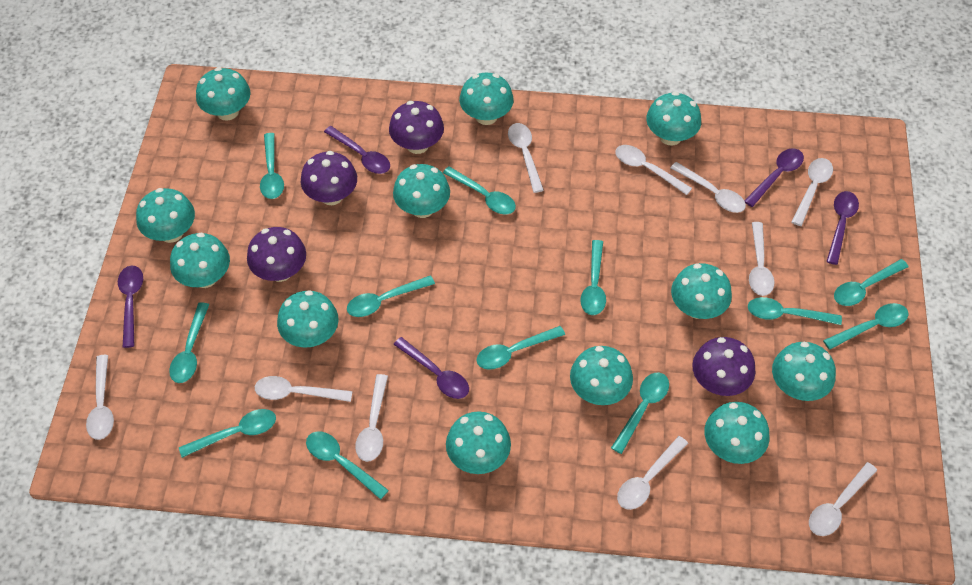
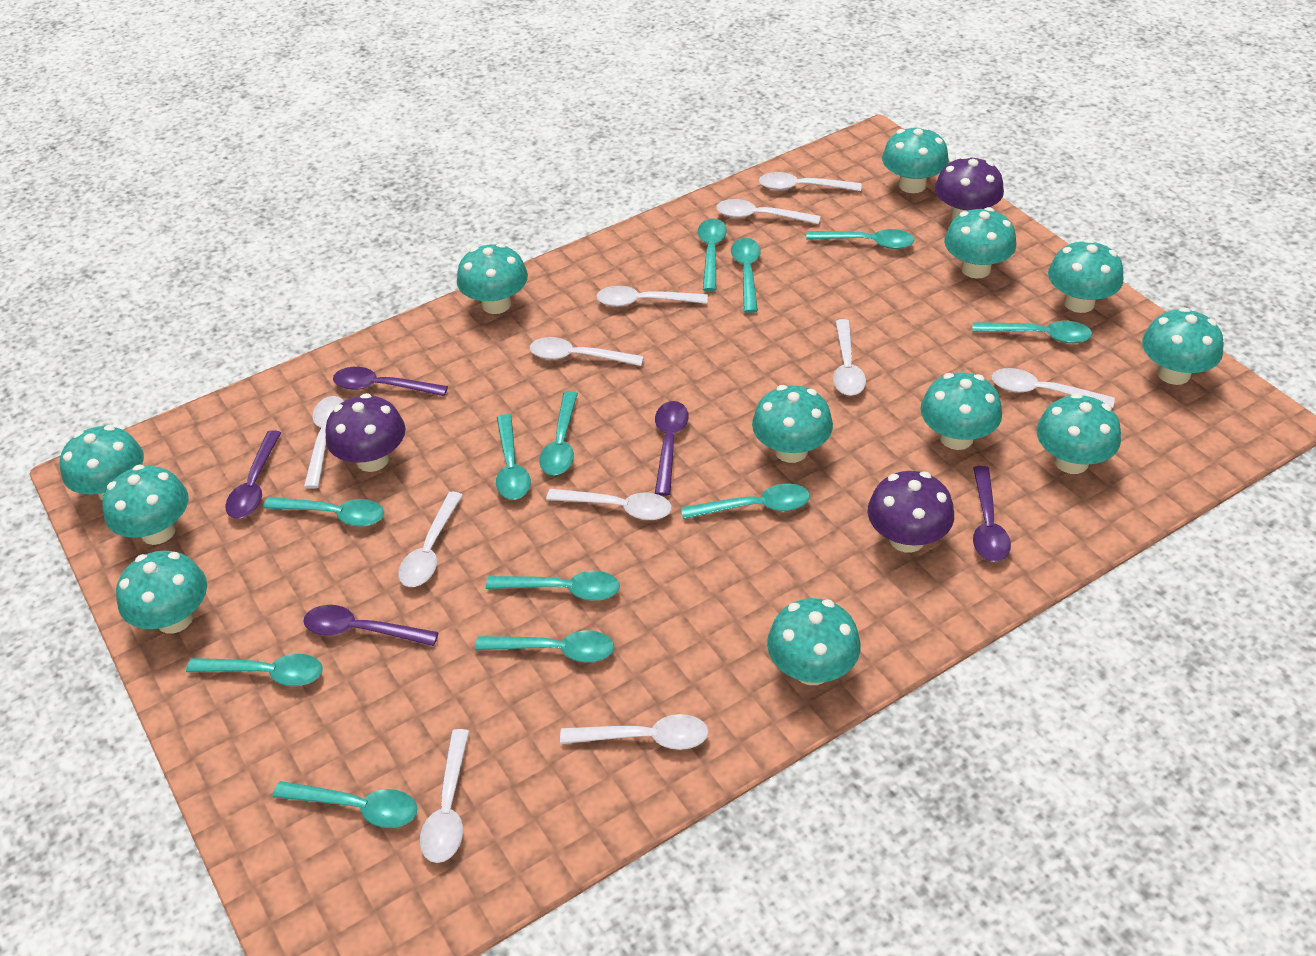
purple mushroom: [247,227,306,282] [301,151,357,205] [389,101,444,154] [692,337,756,396] = 4 -> [325,393,406,472] [868,471,954,553] [935,155,1004,220] = 3
white spoon: [86,355,114,440] [255,376,352,402] [355,374,388,462] [508,123,544,193] [615,145,692,195] [617,436,688,510] [670,162,746,213] [749,222,775,296] [791,158,833,226] [809,462,877,536] = 10 -> [304,396,344,489] [398,492,463,587] [420,729,469,863] [530,337,644,366] [546,489,672,520] [560,714,709,750] [597,286,708,307] [716,199,820,224] [759,172,861,191] [833,319,866,396] [992,368,1115,408] = 11

